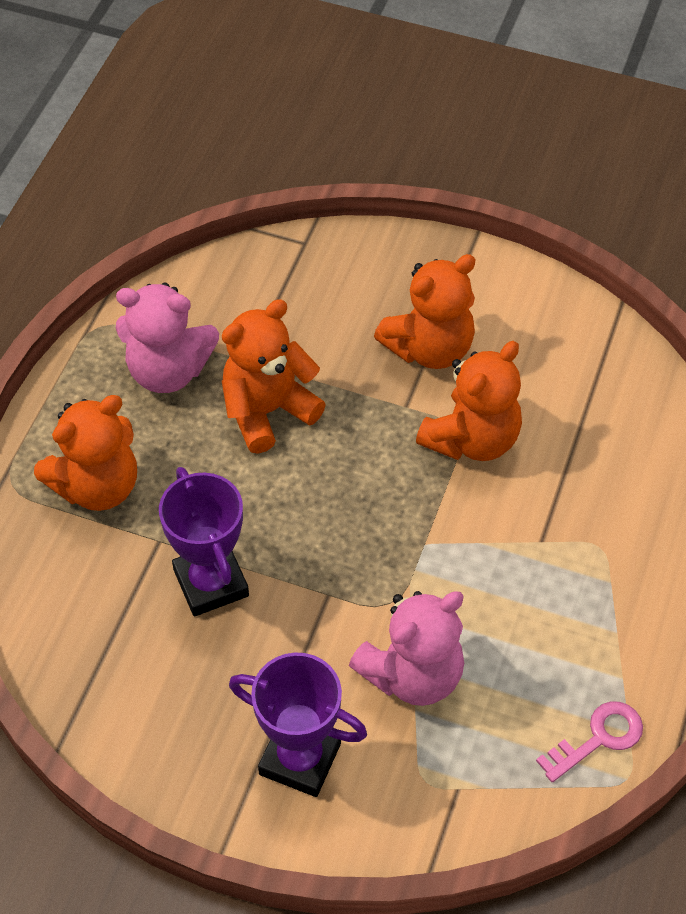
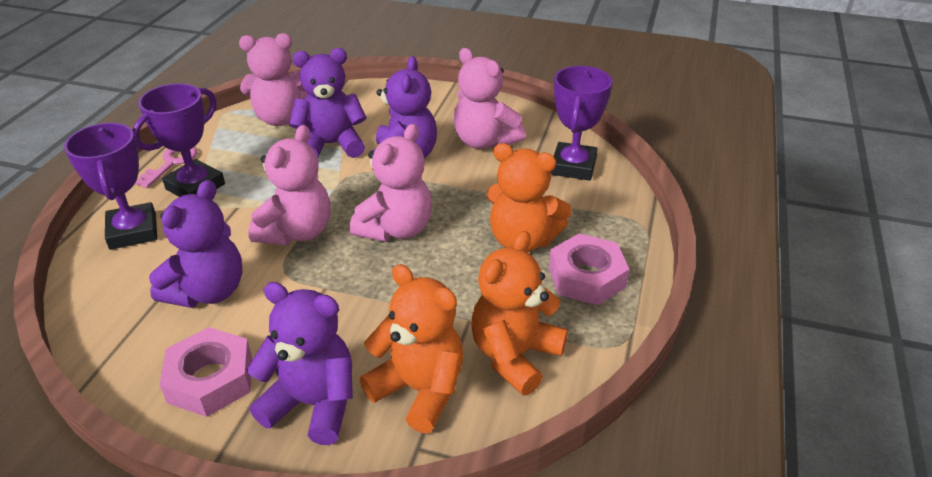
orange teddy bear: [34,395,137,511] [222,299,326,454] [374,254,476,369] [416,341,522,461] = 4 -> [360,264,464,434] [471,231,568,396] [487,143,572,252] = 3
pink nut: none = 0 -> [159,327,252,417] [549,233,629,305] = 2
pink teddy bear: [116,283,219,393] [349,591,464,706] = 2 -> [239,33,308,126] [248,125,331,246] [350,124,432,242] [454,48,526,149] = 4
purple teddy bear: none = 0 -> [149,180,242,308] [247,282,353,445] [289,48,367,158] [370,56,437,170] = 4
purple trophy: [159,467,249,617] [229,653,367,797] = 2 -> [64,123,157,250] [133,83,225,197] [551,66,612,181] = 3

